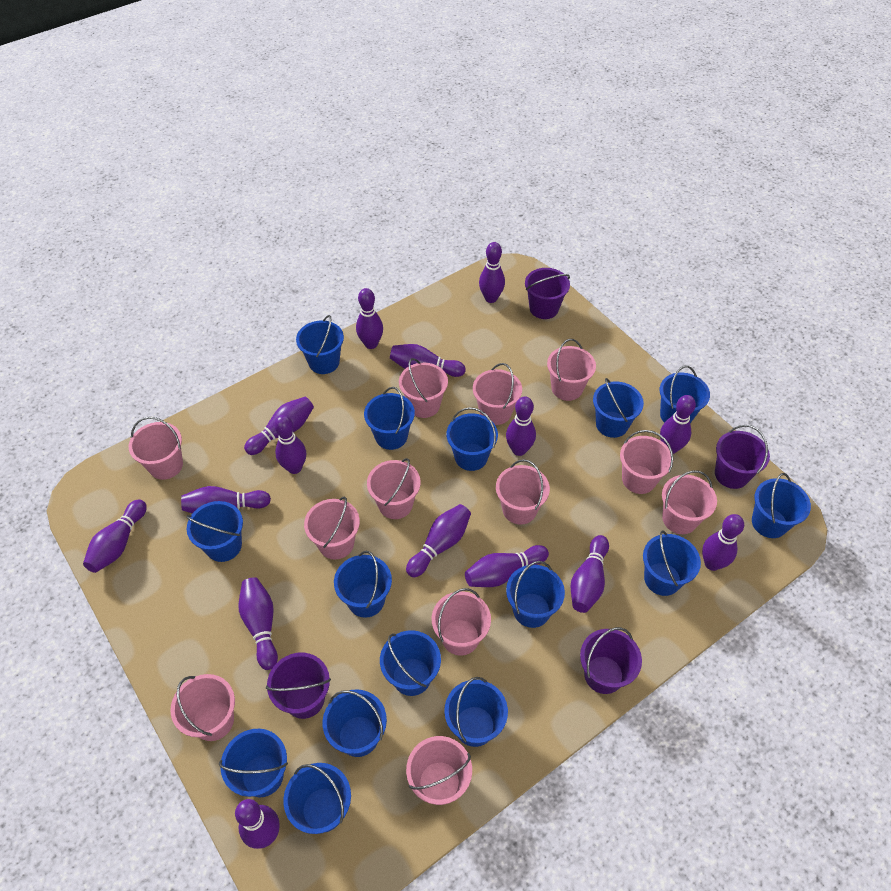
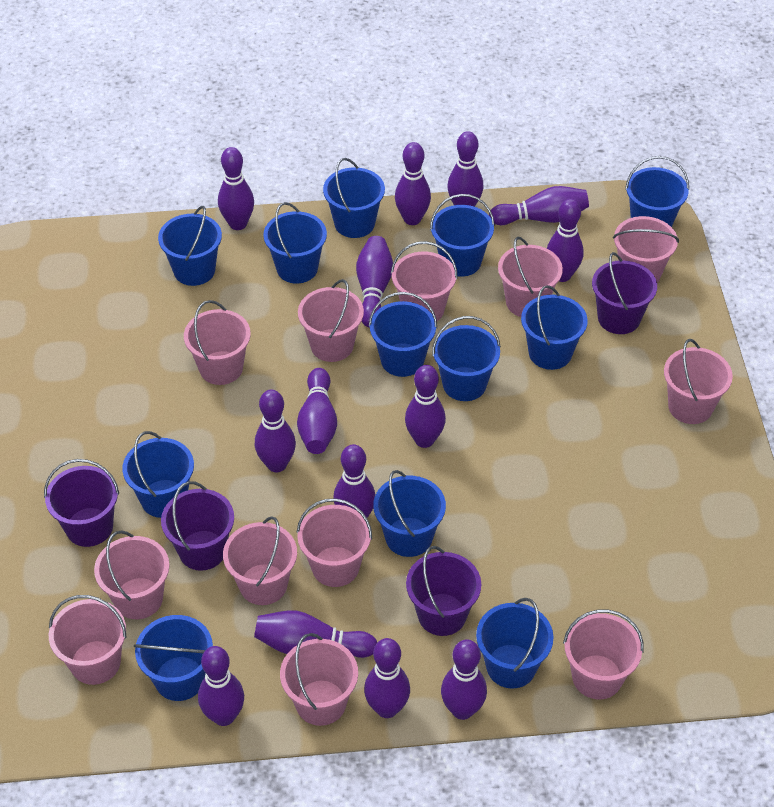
blue bucket: [186,501,243,562] [219,729,288,797] [283,763,351,834] [296,315,344,374] [323,689,387,757] [334,551,392,618] [364,387,415,450] [380,630,441,696] [444,677,508,747] [446,407,498,471] [506,561,565,628] [593,378,644,438] [643,530,701,596] [660,366,710,423] [752,473,811,538] = 15 -> [122,431,194,518] [134,615,213,701] [158,206,222,286] [263,202,327,283] [323,158,385,238] [369,292,437,377] [373,470,446,557] [430,194,495,277] [432,316,501,401] [476,598,554,688] [521,285,588,370] [625,156,689,227] = 12
purple bowling pin: [83,499,147,573] [181,486,271,514] [235,799,280,849] [238,577,278,670] [244,397,314,455] [274,415,306,474] [356,288,383,349] [390,344,466,377] [406,504,471,577] [465,545,549,587] [479,242,505,303] [506,396,536,456] [570,535,609,613] [660,395,696,454] [702,514,744,571] = 15 -> [198,646,244,726] [218,147,254,230] [254,610,377,658] [255,390,296,472] [297,368,337,454] [333,444,375,517] [356,236,393,328] [364,638,410,718] [395,142,431,225] [405,365,446,448] [441,639,487,720] [447,131,483,207] [489,186,589,225] [547,199,584,282] = 14

